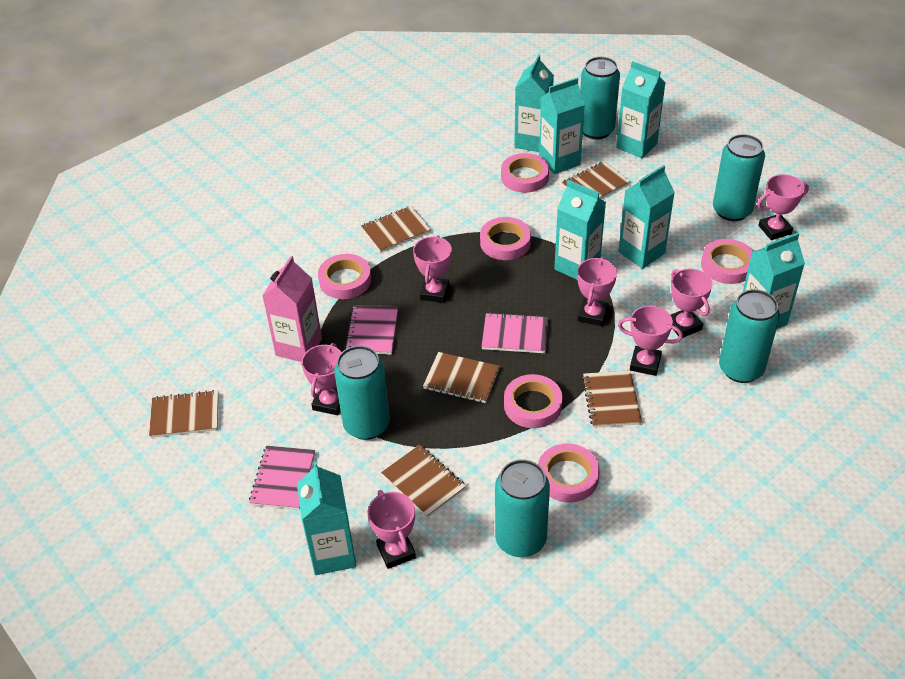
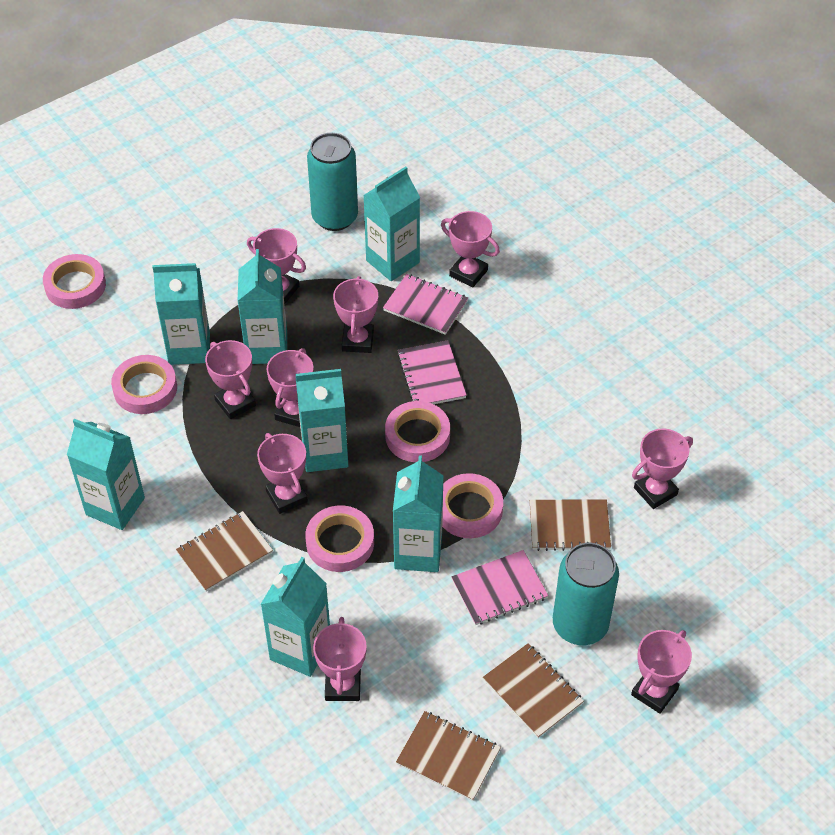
brown notebook: [149,390,219,438] [361,206,431,252] [381,444,466,518] [423,352,500,403] [562,161,630,199] [582,370,642,428] = 6 -> [176,511,273,592] [396,711,501,801] [483,643,584,738] [530,499,611,551] = 4
pink carton: [262,256,322,362] = 1 -> none = 0
pink tape: [318,254,371,299] [480,217,531,260] [501,153,549,193] [504,374,563,428] [538,444,600,502] [701,239,754,284] = 6 -> [43,254,106,309] [111,355,177,414] [305,506,374,572] [385,401,450,462] [442,473,503,538] = 5
pink trophy: [301,343,342,415] [368,490,416,569] [413,236,452,303] [577,257,617,326] [618,306,683,376] [671,269,712,338] [757,174,809,240] = 7 -> [205,340,256,419] [247,228,306,305] [257,433,308,514] [267,348,314,427] [313,617,367,701] [333,276,378,353] [441,211,500,288] [631,630,692,714] [632,429,693,509] = 9
turquoise can: [334,346,390,440] [495,459,550,557] [580,57,620,139] [713,134,765,221] [719,289,780,383] = 5 -> [307,133,358,231] [553,543,619,645] = 2

